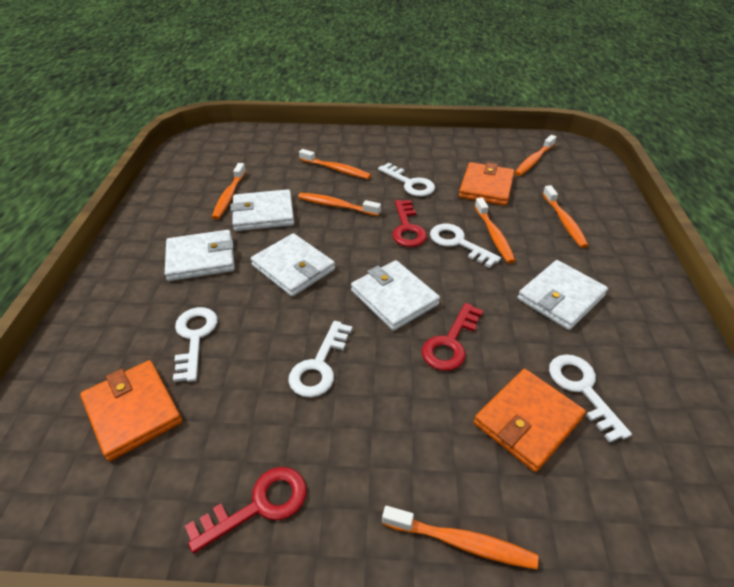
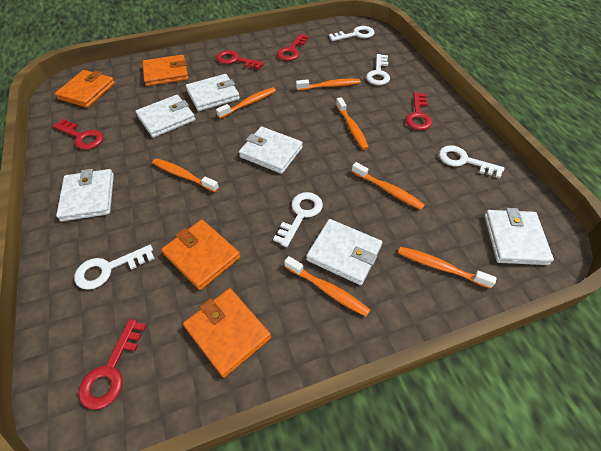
orange wallet: [80,360,182,461] [459,162,515,206] [474,369,586,472] = 3 -> [55,70,115,108] [142,55,188,86] [161,219,241,290] [183,288,271,378] = 4
red key: [185,467,306,553] [392,200,427,247] [422,303,483,371] = 3 -> [53,119,103,150] [79,319,147,410] [216,50,264,70] [277,34,309,61] [406,92,432,130] = 5
white wallet: [165,230,235,281] [230,189,294,231] [251,233,335,297] [351,260,440,331] [518,260,608,330] = 5 -> [56,169,114,221] [136,95,195,138] [186,74,240,111] [239,126,303,174] [306,219,382,285] [484,208,554,265] = 6

